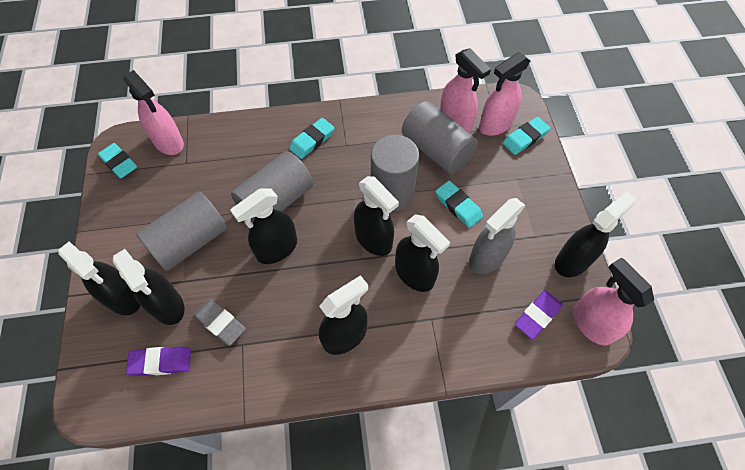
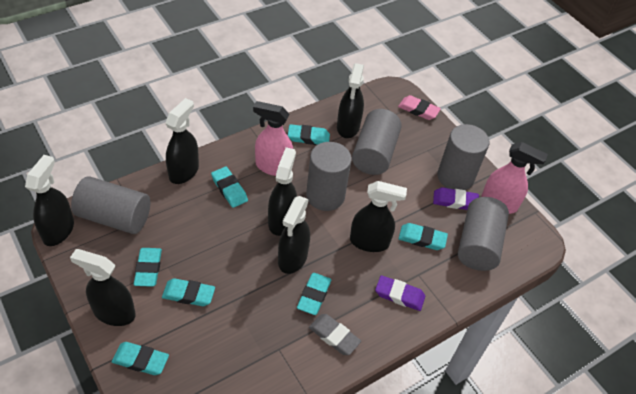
grey cylinder: [136,192,227,271] [231,151,313,223] [371,135,419,211] [402,101,478,174] = 4 -> [71,176,150,234] [306,142,352,211] [352,109,402,175] [437,124,489,190] [458,197,509,271] = 5
grey spray bottle: [469,198,526,274] = 1 -> none = 0
pink eraser: none = 0 -> [398,95,441,120] = 1
pink spray bottle: [123,70,184,155] [440,48,491,133] [479,52,530,136] [573,258,654,345] = 4 -> [253,101,293,176] [481,142,548,214] = 2
turquoise eraser: [98,143,137,179] [289,118,334,159] [436,181,483,228] [503,117,550,155] = 4 -> [112,342,169,375] [134,248,162,287] [162,278,215,306] [211,167,248,208] [288,124,330,145] [297,273,331,315] [399,223,448,250] = 7

